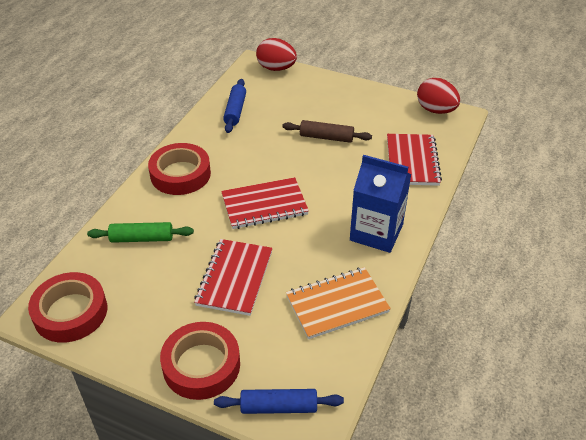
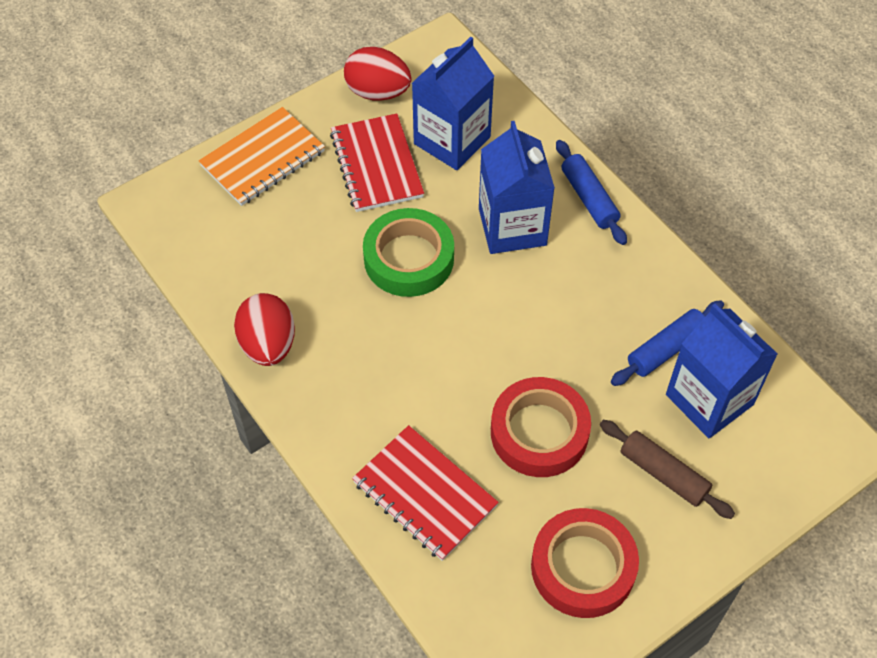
blue carton: [350,155,411,253] = 1 -> [412,37,494,170] [479,121,555,254] [666,304,778,438] = 3
green rolling pin: [87,222,194,243] = 1 -> none = 0
green tape: none = 0 -> [363,208,454,297] = 1
red notebook: [194,239,273,316] [221,177,309,229] [387,134,442,186] = 3 -> [330,113,424,212] [352,425,499,561] = 2
red tape: [28,272,107,343] [148,143,211,195] [160,322,240,400] = 3 -> [491,377,591,477] [531,508,639,618] = 2

